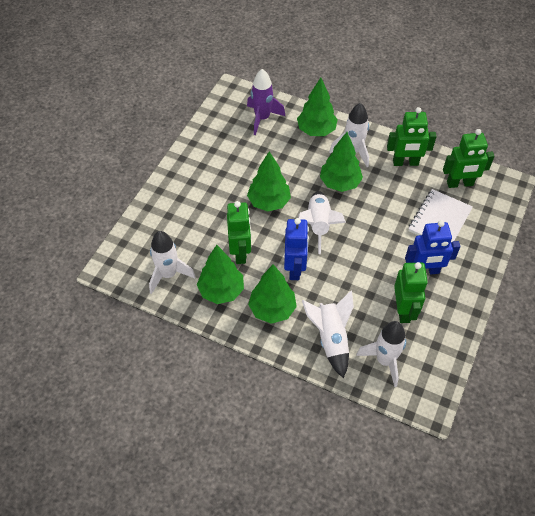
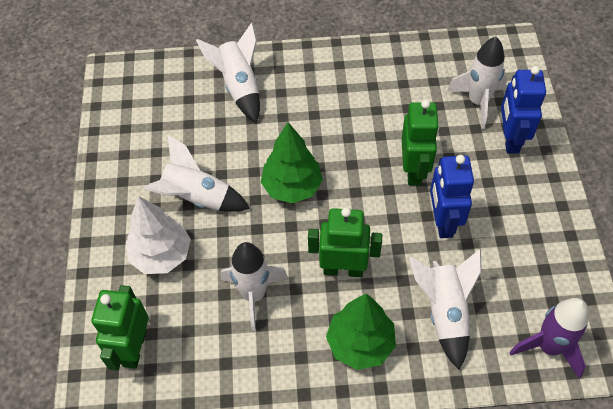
green robot: [227,201,251,264] [387,107,437,166] [394,262,428,323] [443,129,495,188] = 4 -> [91,285,149,371] [308,207,382,277] [401,100,439,185] = 3
green tree: [197,245,244,304] [247,151,291,212] [248,264,297,324] [297,77,338,136] [320,132,363,192] = 5 -> [261,122,323,204] [326,294,396,370] = 2
white notebook: [408,189,473,243] = 1 -> none = 0
white tree: none = 0 -> [126,196,191,274] = 1

